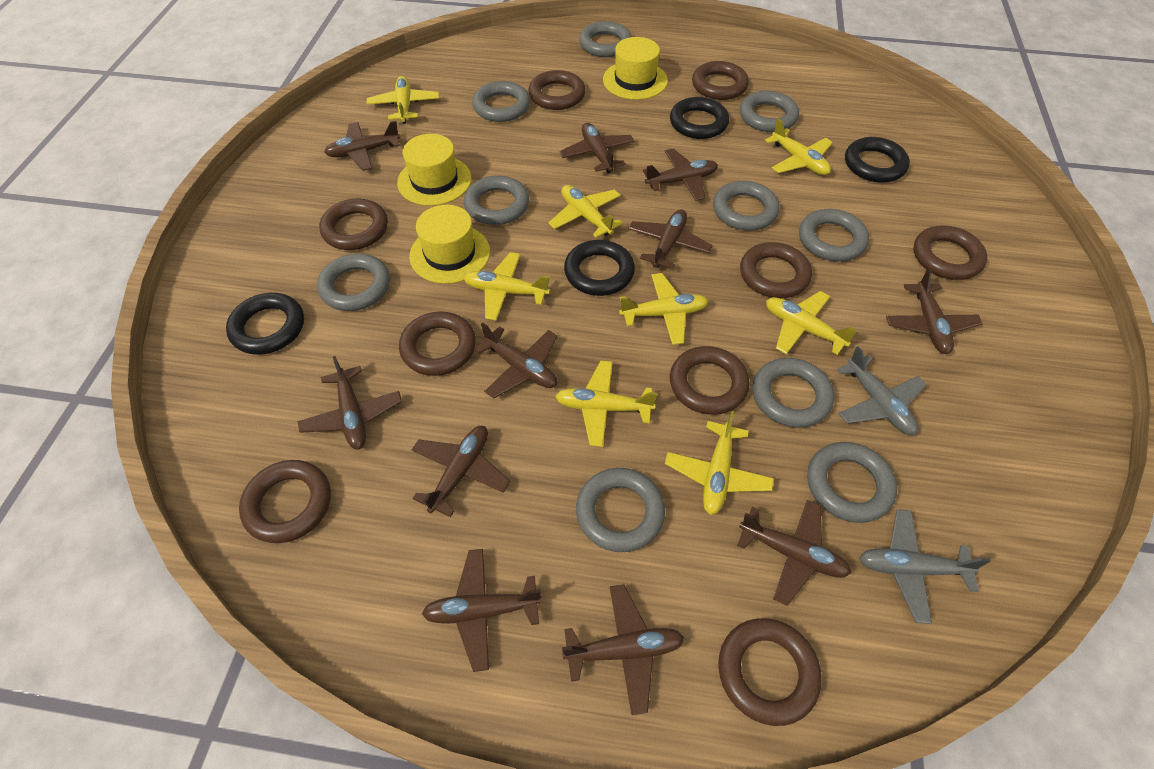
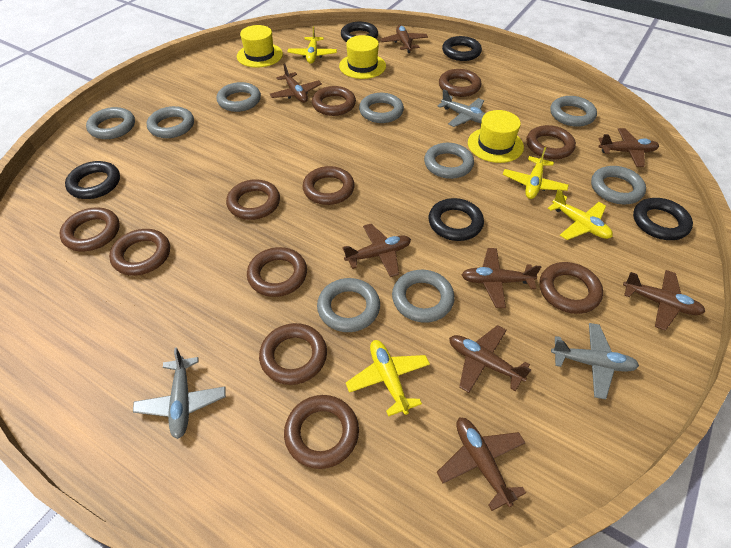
black ring: [226,293,304,355] [564,240,635,296] [670,97,729,139] [845,137,910,183] = 4 -> [65,161,120,199] [341,22,378,42] [429,198,484,241] [442,36,482,61] [633,198,693,240] = 5
brown plane: [298,356,402,449] [324,121,400,171] [411,426,510,517] [422,549,542,672] [474,323,558,398] [559,123,634,173] [562,585,684,715] [628,209,713,269] [643,148,718,201] [737,500,851,606] [886,268,983,354] = 11 -> [270,63,322,103] [342,224,411,277] [380,25,428,53] [437,417,526,511] [449,325,531,393] [462,248,541,308] [598,128,659,167] [623,270,705,331] = 8
brown ring: [239,460,331,543] [319,199,388,250] [399,312,476,376] [528,70,585,110] [670,346,750,415] [692,61,749,100] [718,618,822,726] [740,242,812,298] [913,225,987,280] = 9 -> [60,208,120,251] [109,229,170,276] [226,179,280,220] [247,247,307,297] [259,323,327,385] [284,395,359,469] [302,166,355,205] [312,86,356,116] [439,69,481,97] [526,125,576,159] [539,262,603,314] = 11
grey plane: [837,346,927,435] [859,509,991,624] = 2 -> [133,348,226,439] [438,89,485,127] [551,323,639,399] = 3
grey ring: [317,254,390,311] [464,175,529,225] [472,81,530,122] [576,468,665,552] [579,21,632,57] [713,181,780,231] [740,91,799,132] [753,358,834,428] [799,209,869,261] [807,442,897,523] = 10 -> [86,107,135,139] [147,106,194,138] [217,82,261,112] [317,278,380,332] [359,93,404,123] [392,270,455,323] [424,143,474,179] [550,96,597,127] [591,166,646,204] = 9
yellow plane: [367,76,440,124] [463,252,550,321] [548,185,623,238] [555,361,657,447] [619,273,709,345] [665,411,774,515] [765,118,833,175] [766,291,857,355] = 8 -> [287,26,337,64] [346,340,430,416] [503,147,569,199] [548,189,613,240] = 4

